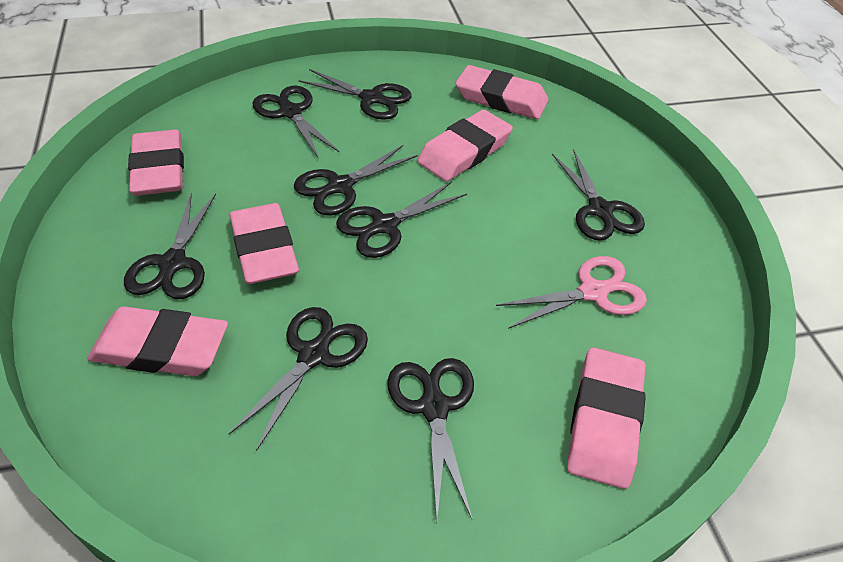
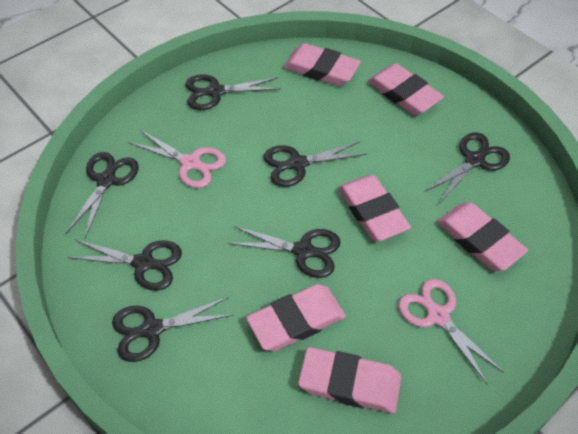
black scissors: [124,193,216,299] [229,307,368,451] [253,86,339,157] [294,145,418,216] [298,69,412,120] [336,182,467,258] [387,358,474,519] [552,149,645,241] = 8 -> [66,152,139,238] [67,240,182,291] [112,297,233,362] [185,74,281,110] [227,226,341,278] [263,141,367,187] [424,132,510,204] = 7
pink scissors: [496,256,647,329] = 1 -> [129,129,226,188] [398,279,504,384] = 2

